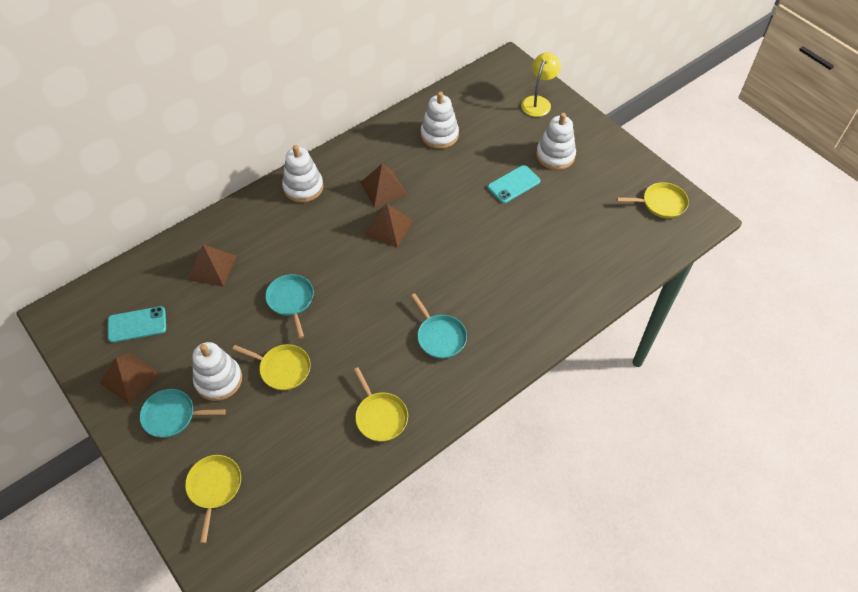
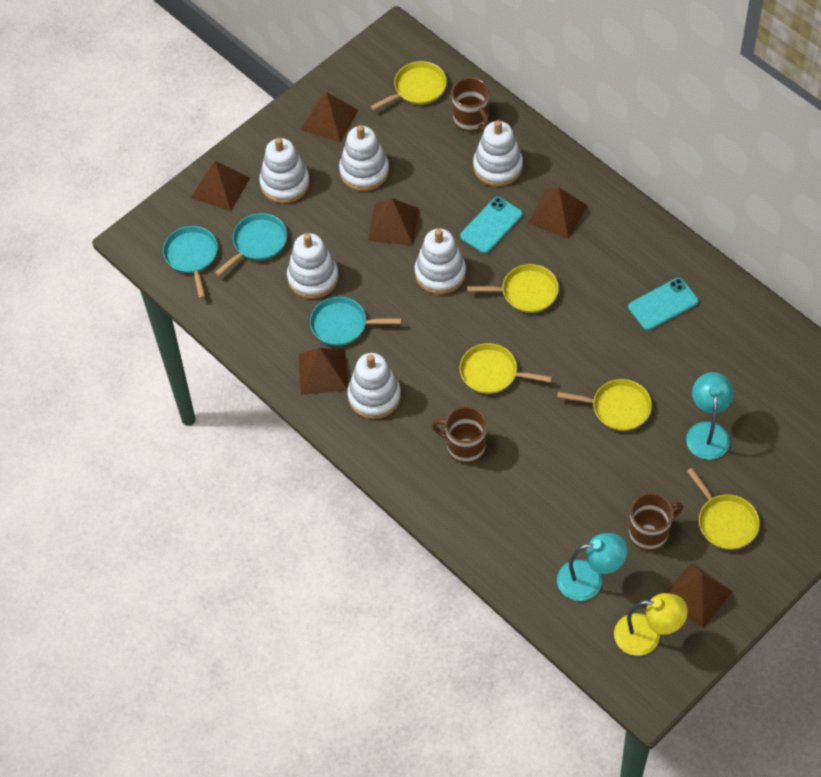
brown mug: none = 0 -> [432,406,487,463] [452,78,489,132] [629,493,683,551] = 3
brown pyramid: [100,353,160,404] [187,244,237,287] [360,164,407,207] [364,204,413,248] = 4 -> [191,161,250,211] [299,348,348,395] [301,92,358,143] [368,198,419,245] [528,187,587,239] [666,563,733,628] = 6
turquoise lamp: none = 0 -> [557,533,627,601] [686,372,734,460] = 2
white stacking toy: [193,342,242,401] [282,145,323,203] [421,92,459,149] [536,113,576,170] = 4 -> [259,138,310,203] [287,233,339,299] [339,125,389,191] [347,353,401,419] [415,229,466,295] [473,120,523,187] = 6
yellow pan: [185,455,241,543] [232,344,311,390] [354,367,408,442] [617,182,689,218] = 4 -> [370,61,447,110] [460,343,552,394] [467,264,559,313] [557,379,652,431] [687,468,760,550] = 5

